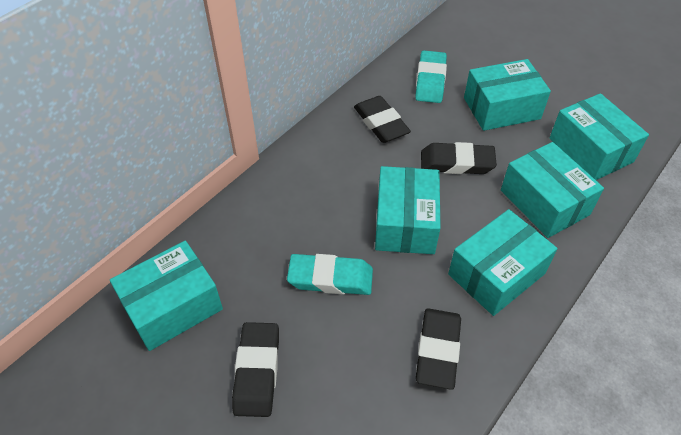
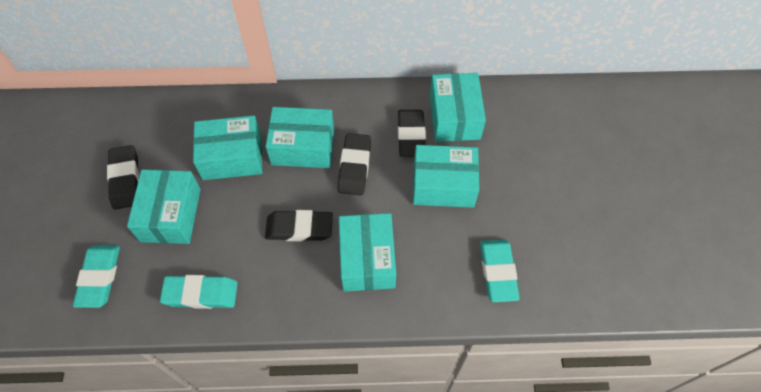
turquoise eraser: [287,254,373,295] [415,50,447,103] = 2 -> [73,245,120,308] [160,275,238,309] [480,239,520,302] = 3

